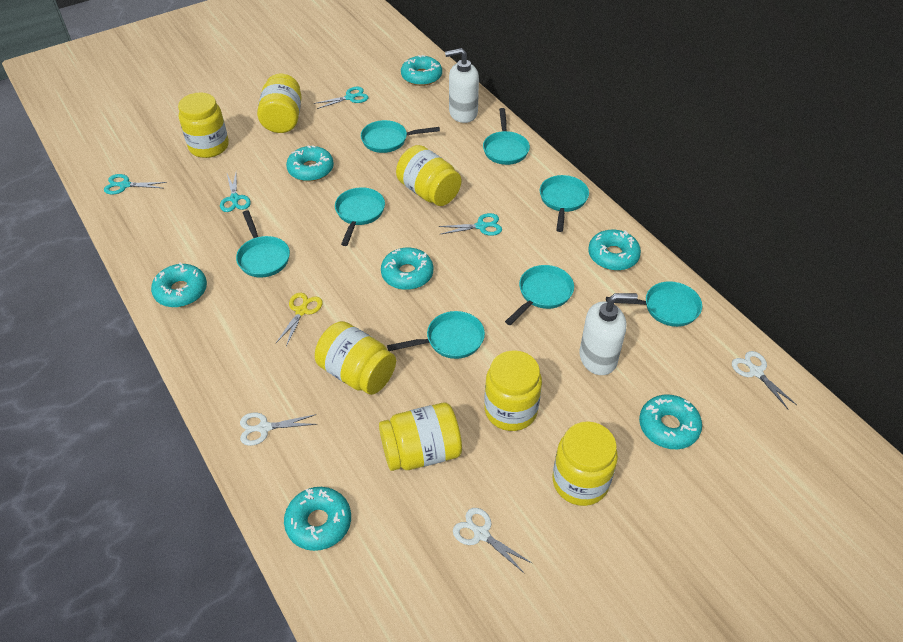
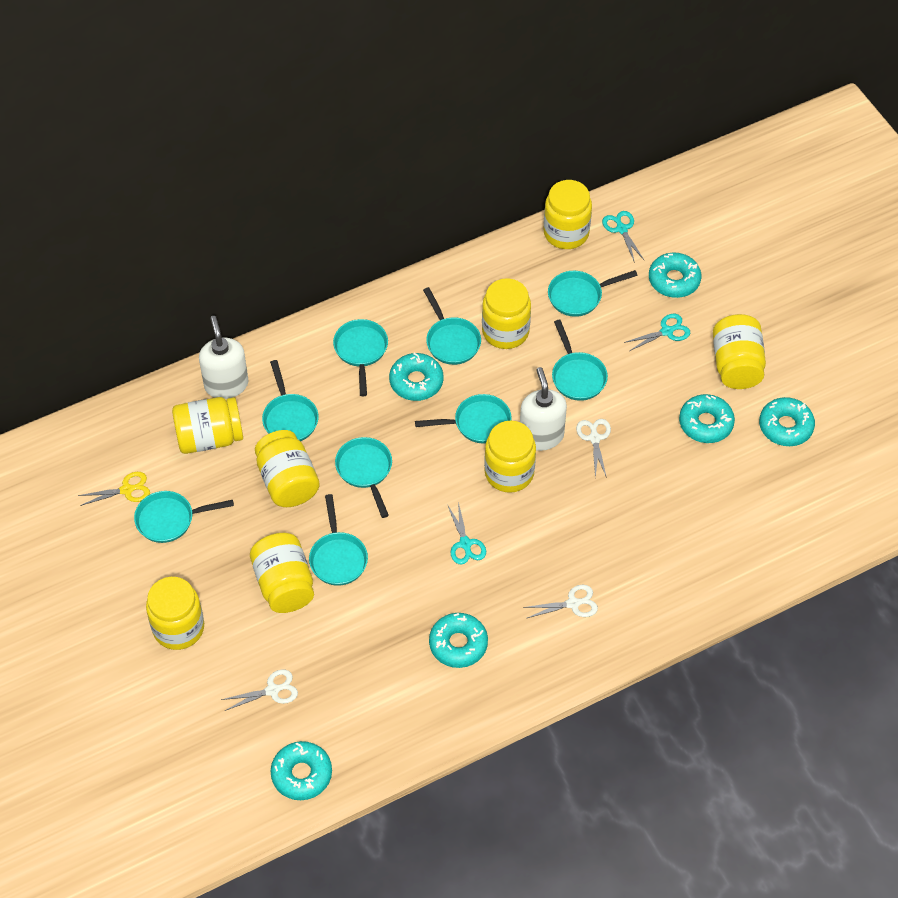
turquoise donut: [151,263,207,307] [284,487,351,551] [286,145,334,181] [381,248,433,290] [401,55,442,86] [588,229,641,271] [639,394,702,449] = 7 -> [271,741,332,800] [389,353,444,401] [429,613,488,668] [649,253,701,298] [679,394,735,443] [759,397,815,446] = 6
turquoise pan: [236,210,290,278] [335,187,385,246] [361,120,440,153] [387,311,485,359] [483,108,530,165] [505,265,574,325] [540,175,589,232] [606,281,702,327] = 8 -> [134,491,234,543] [262,360,319,441] [309,494,368,586] [333,319,388,396] [335,437,392,518] [415,394,512,443] [423,287,481,365] [548,270,638,317] [552,320,608,401] = 9
turquoise scissors: [104,174,167,195] [220,173,251,212] [314,87,368,109] [438,213,502,236] = 4 -> [447,502,486,565] [602,211,644,263] [624,314,690,351] = 3
yellow jar: [178,92,229,158] [257,74,302,133] [315,321,396,395] [379,403,462,471] [396,145,461,206] [484,350,542,431] [553,421,618,506] = 7 -> [146,577,204,650] [172,397,243,454] [250,533,314,613] [255,430,320,507] [482,278,531,349] [484,421,536,493] [544,180,592,249] [713,314,766,389] = 8

